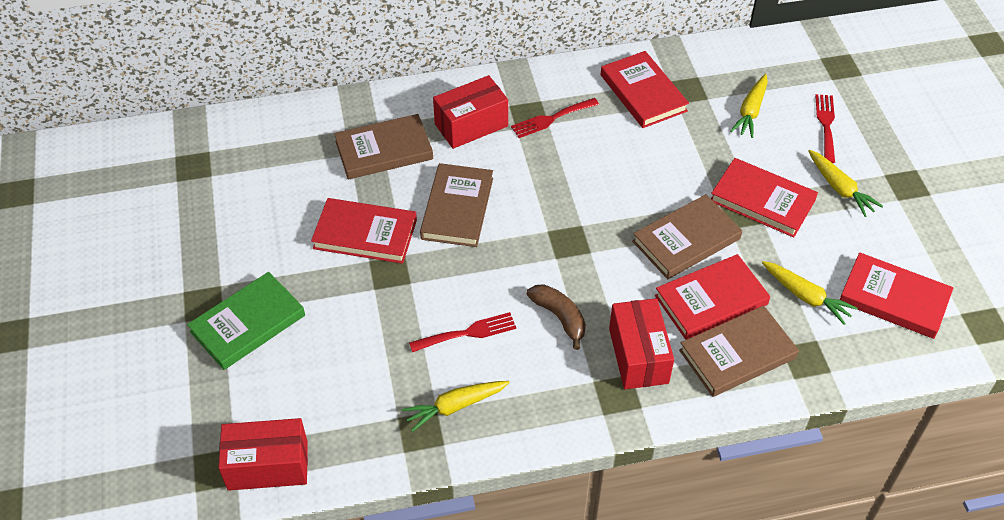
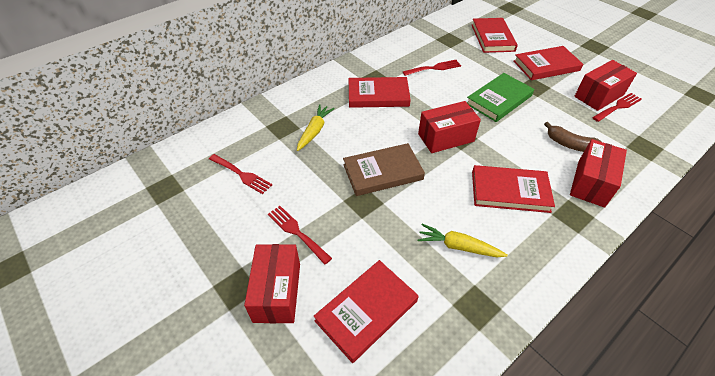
brown book: [334,114,433,179] [420,163,493,247] [632,194,742,279] [679,305,799,397] = 4 -> [343,143,425,196] = 1
red box: [218,418,308,491] [433,75,508,149] [609,298,674,389] = 3 -> [244,244,300,323] [418,101,481,153] [570,139,627,208] [574,60,637,111] = 4
red fork: [409,312,516,352] [511,98,599,138] [815,94,835,163] = 3 -> [209,154,272,194] [268,206,332,265] [403,60,461,76] [592,93,642,122] = 4
yellow carrot: [402,381,510,432] [730,74,768,138] [762,261,858,325] [808,150,883,217] = 4 -> [297,104,335,151] [417,224,508,257] = 2

